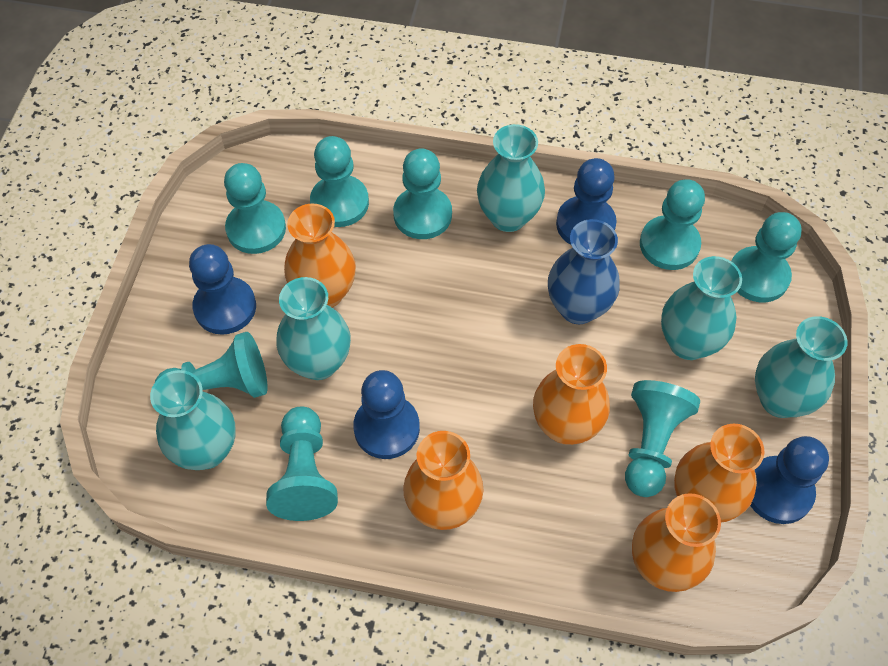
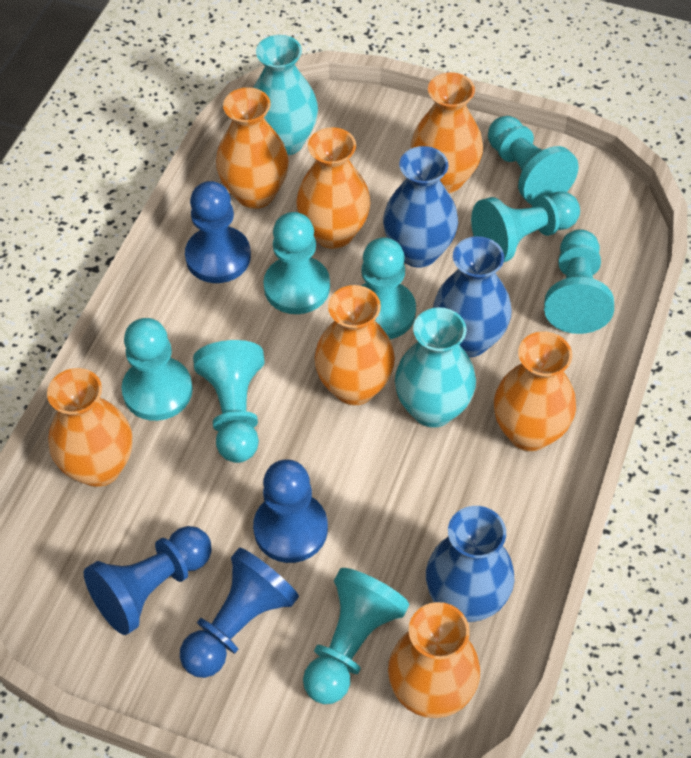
blue vase: [548,219,620,324] = 1 -> [383,146,458,268] [426,506,514,622] [433,236,512,357] = 3
orange vase: [284,204,356,307] [403,431,484,530] [533,344,610,445] [632,493,721,592] [674,424,764,522] = 5 -> [47,368,132,487] [216,87,289,209] [296,127,371,249] [314,285,395,405] [388,602,480,718] [411,72,483,193] [494,331,576,451] = 7
turquoise vase: [150,370,236,470] [277,277,351,380] [477,124,545,232] [661,256,742,360] [755,316,848,418] = 5 -> [253,35,318,156] [395,307,476,428] = 2

